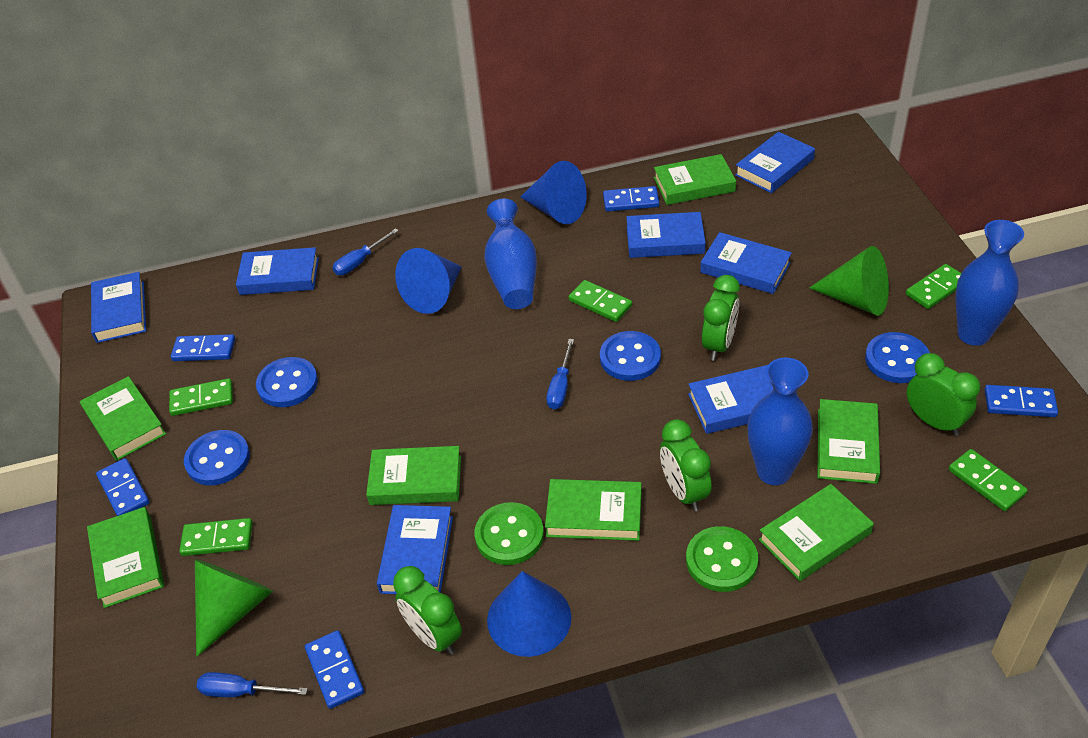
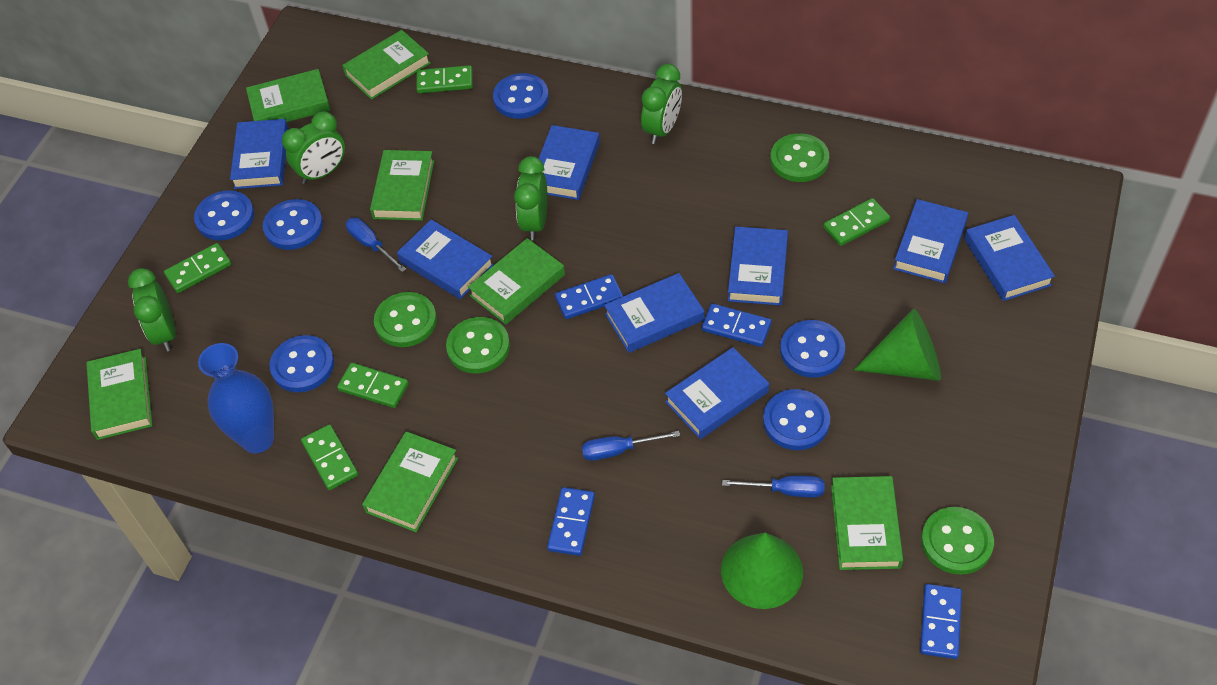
blue book: [91,272,146,343] [236,247,319,295] [377,505,453,594] [626,212,706,258] [688,365,773,434] [700,232,792,294] [735,132,815,193] = 7 -> [230,119,289,189] [397,220,494,299] [539,125,600,200] [604,273,704,353] [665,347,769,439] [728,227,788,306] [893,199,968,283] [964,215,1055,301] = 8
blue button: [184,430,250,485] [256,357,318,407] [600,331,661,381] [865,332,930,383] = 4 -> [194,190,254,240] [263,199,323,250] [270,335,334,392] [493,73,549,119] [763,389,830,450] [780,320,845,377] = 6
blue cone: [395,248,462,314] [487,571,571,657] [520,161,587,224] = 3 -> none = 0
blue domino: [96,458,150,516] [171,334,235,361] [305,630,364,709] [603,186,659,211] [984,385,1058,417] = 5 -> [547,487,595,556] [555,274,623,319] [702,303,772,347] [920,584,962,659] = 4
blue vase: [484,199,537,309] [747,358,813,485] [955,220,1024,346] = 3 -> [198,343,274,453] = 1
green button: [474,502,544,565] [686,526,758,592] = 2 -> [374,292,437,347] [446,317,510,373] [770,133,829,182] [921,507,994,575] = 4

